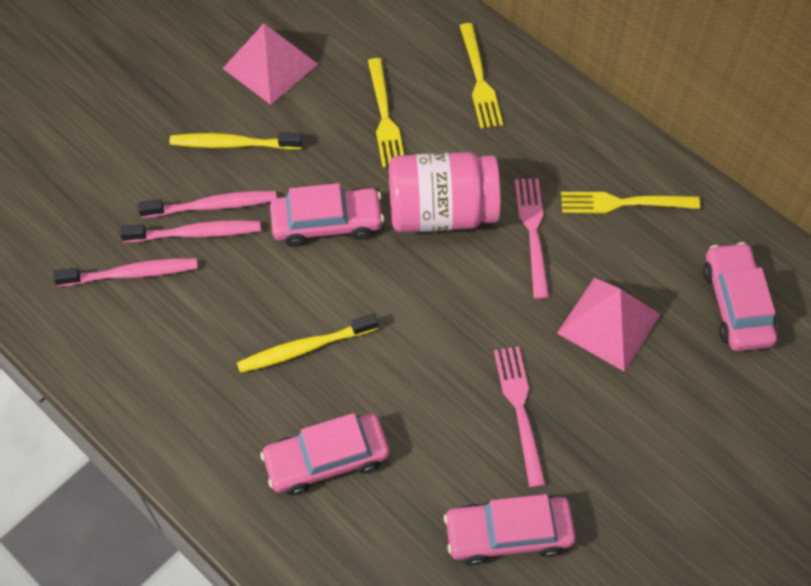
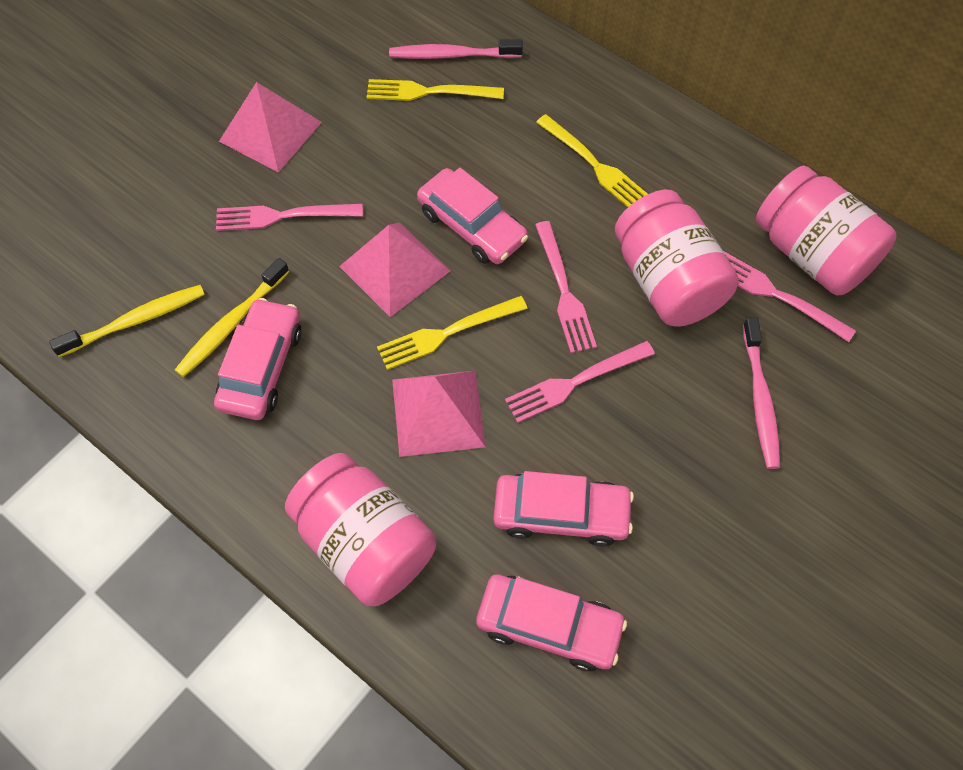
pink fork: [494,347,546,487] [515,178,549,299] = 2 -> [216,204,363,231] [505,341,655,423] [535,221,597,353] [723,251,856,342] = 4
pink jar: [389,152,501,232] = 1 -> [285,453,436,606] [615,190,739,327] [756,165,896,295] = 3
pink pyramid: [222,24,318,105] [557,277,661,372] = 2 -> [219,82,322,173] [339,222,451,317] [392,371,486,457] = 3
pink toothbrush: [53,258,198,287] [120,220,261,242] [138,191,277,218] = 3 -> [389,39,523,59] [743,317,780,469] = 2

